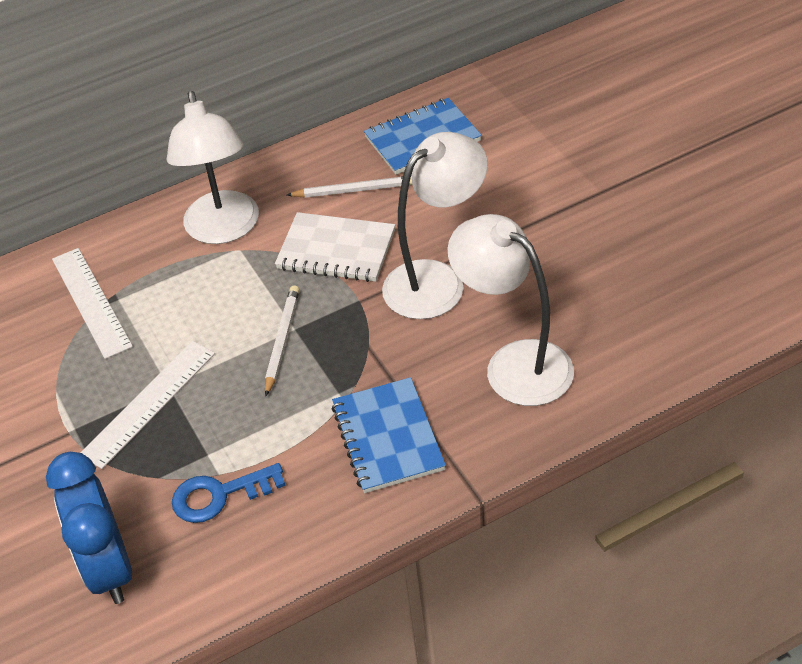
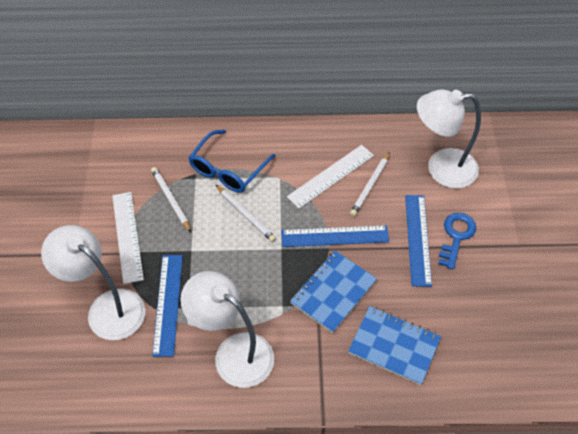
blue clock: [46,452,132,604] = 1 -> none = 0
blue glasses: none = 0 -> [188,130,275,193] = 1
blue ruler: none = 0 -> [152,255,183,357] [281,225,389,247] [405,195,432,287] = 3
white notebook: [275,212,395,282] = 1 -> none = 0
white pencil: [265,285,300,396] [287,176,413,198] = 2 -> [151,167,191,233] [216,185,276,242] [350,152,390,216] = 3

